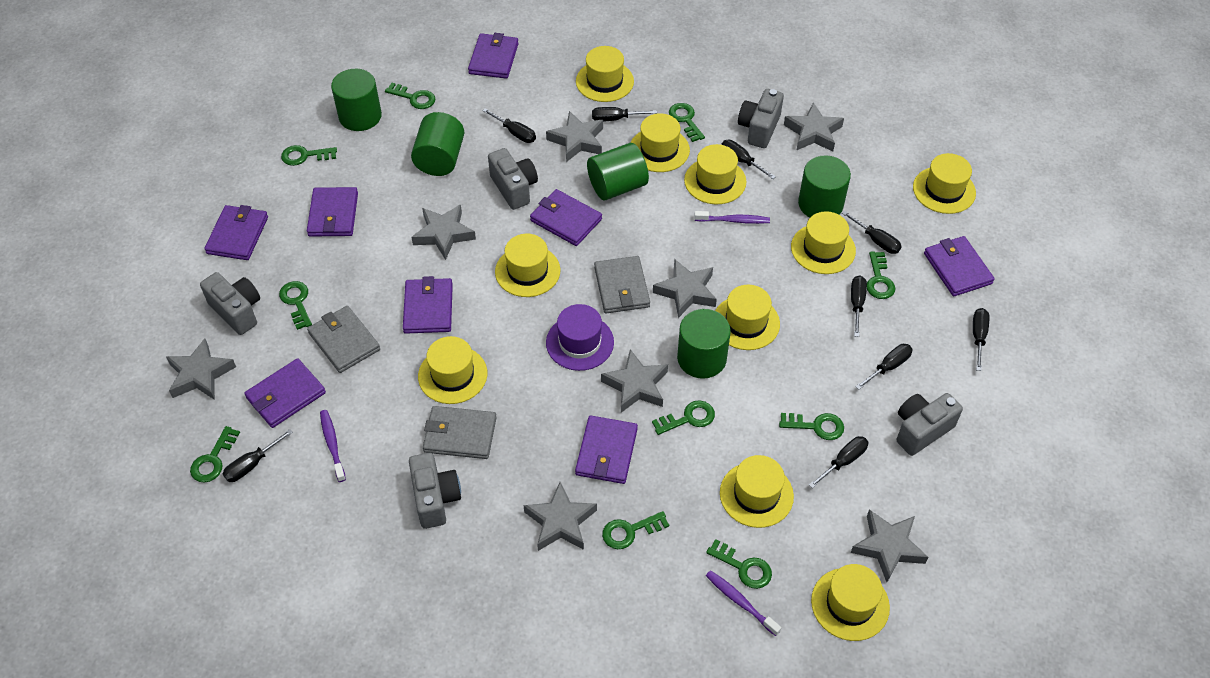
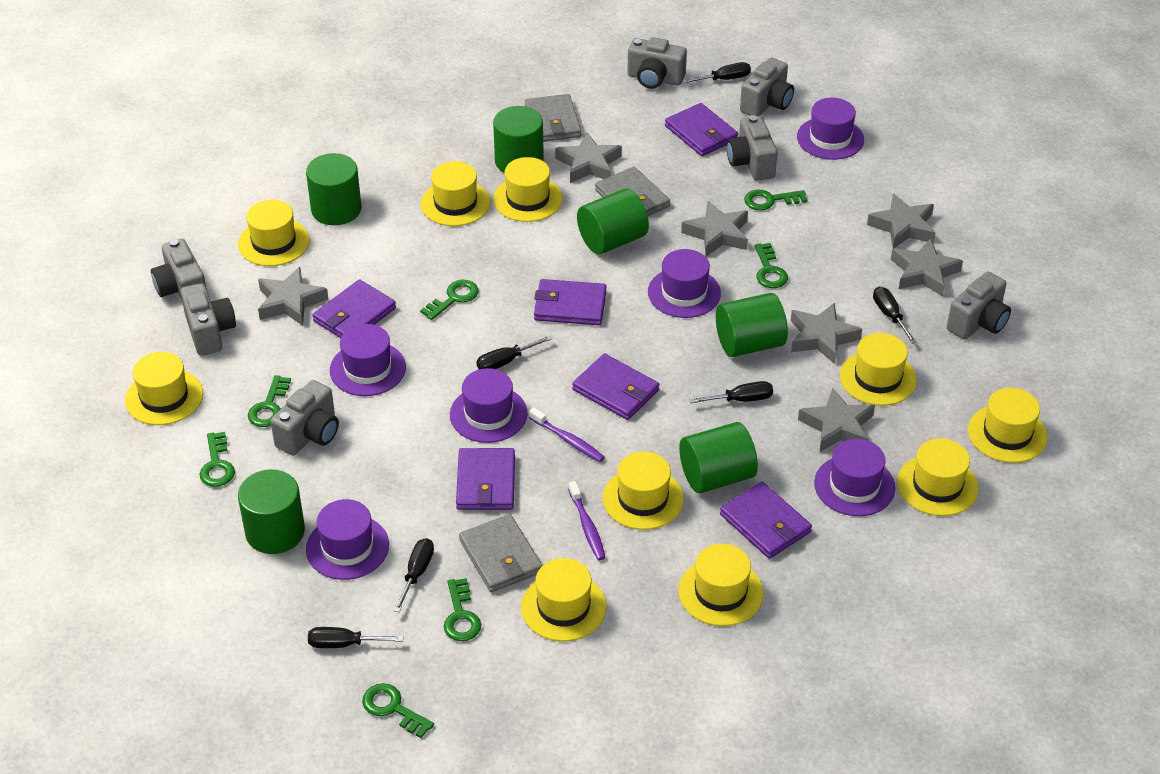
black screwdriver: [223,429,293,482] [483,108,536,143] [592,107,657,121] [721,140,776,179] [809,436,868,488] [842,211,902,254] [851,276,867,337] [855,344,913,390] [973,308,989,371] = 9 -> [308,627,403,648] [394,538,434,612] [477,335,552,369] [683,62,751,83] [689,381,773,403] [873,287,917,344] = 6
green cylinder: [331,69,382,131] [411,112,464,176] [587,143,649,200] [677,309,731,379] [798,156,851,217] = 5 -> [238,469,305,554] [306,153,361,225] [493,106,544,172] [577,188,649,254] [679,422,758,493] [716,293,788,357] = 6
green key: [190,426,240,483] [279,281,312,330] [281,145,337,166] [385,83,436,109] [602,511,669,549] [652,400,715,435] [669,103,705,142] [706,539,772,589] [779,413,844,440] [867,251,896,299] = 10 -> [200,432,235,487] [248,375,291,427] [362,683,434,738] [420,280,479,320] [444,578,481,641] [744,190,807,210] [755,243,788,288] = 7
grey camera: [200,272,260,335] [409,453,461,529] [488,148,538,210] [738,89,784,148] [897,393,963,456] = 5 -> [151,239,207,300] [180,283,236,356] [270,380,339,455] [627,37,687,89] [727,115,778,181] [740,58,794,116] [947,272,1011,340] = 7
grey star: [166,338,236,400] [411,205,476,260] [524,482,597,551] [546,111,603,162] [601,349,668,413] [653,259,717,318] [784,102,844,151] [851,509,929,582] = 8 -> [258,267,328,326] [555,132,622,183] [681,201,748,257] [791,303,862,364] [798,388,875,452] [867,194,936,249] [891,238,963,297] = 7
purple hat: [546,304,614,371] = 1 -> [306,499,389,580] [330,324,406,396] [450,368,528,443] [648,249,721,318] [797,98,864,160] [814,439,895,516] = 6
purple toothbrush: [320,410,346,482] [694,211,770,224] [706,570,781,636] = 3 -> [529,407,605,462] [568,481,606,560] = 2
purple wallet: [204,205,268,260] [244,358,326,428] [307,187,358,237] [403,276,453,334] [468,33,519,79] [530,189,602,246] [575,415,638,484] [924,236,995,296] = 8 -> [313,279,396,338] [456,448,515,510] [534,279,607,325] [572,353,660,420] [665,103,738,156] [720,482,812,559] = 6

